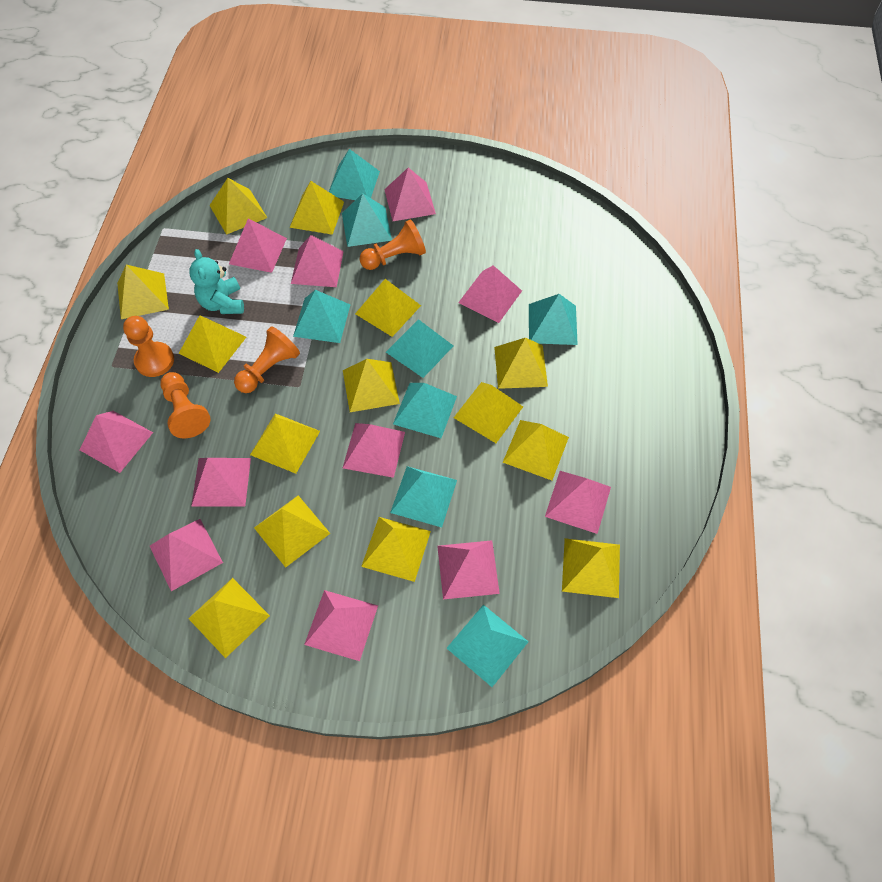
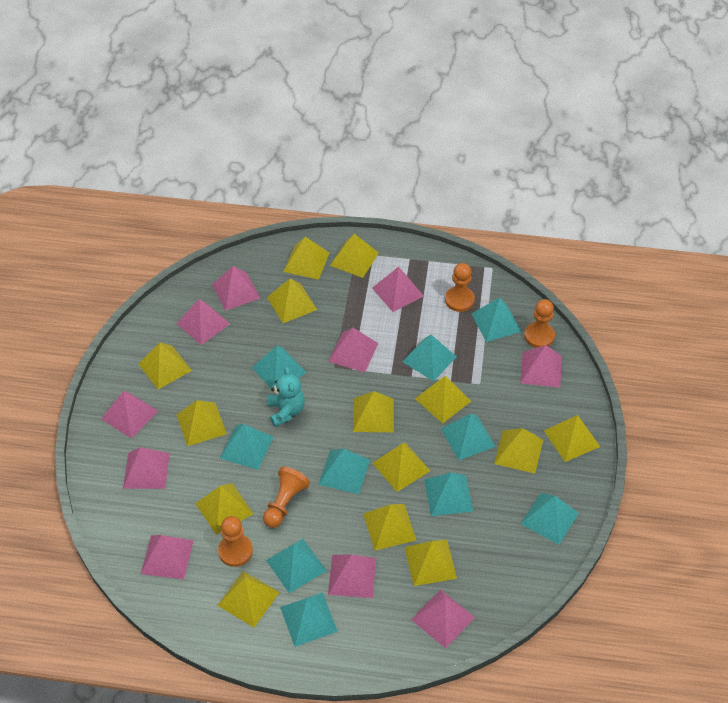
pink pyramid: [80,411,153,473] [150,519,223,591] [191,458,251,507] [229,218,287,273] [291,235,344,287] [304,590,378,661] [343,423,405,478] [384,168,436,221] [437,540,500,599] [458,265,522,323] [545,471,611,534] = 11 -> [101,391,158,439] [123,447,170,489] [141,535,194,579] [176,299,230,345] [212,266,260,311] [328,328,378,373] [328,555,376,598] [372,267,424,312] [411,589,475,649] [520,345,562,388] = 10
turquoise pyramid: [293,290,350,343] [329,149,380,200] [342,193,392,247] [386,319,453,378] [390,466,457,528] [393,383,457,438] [447,605,529,687] [529,294,578,345] = 8 -> [220,424,273,470] [252,346,307,388] [266,539,327,594] [280,593,338,647] [318,449,370,494] [402,335,457,382] [424,472,473,516] [441,414,496,460] [471,298,522,342] [521,493,579,545] = 10

